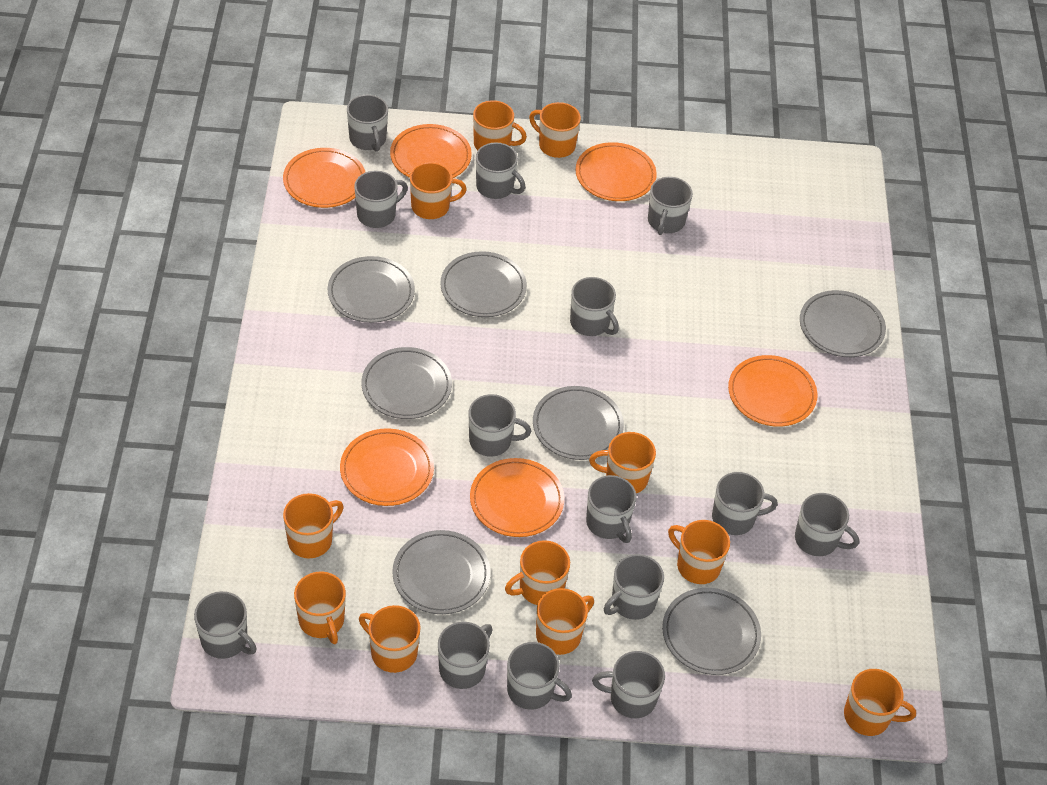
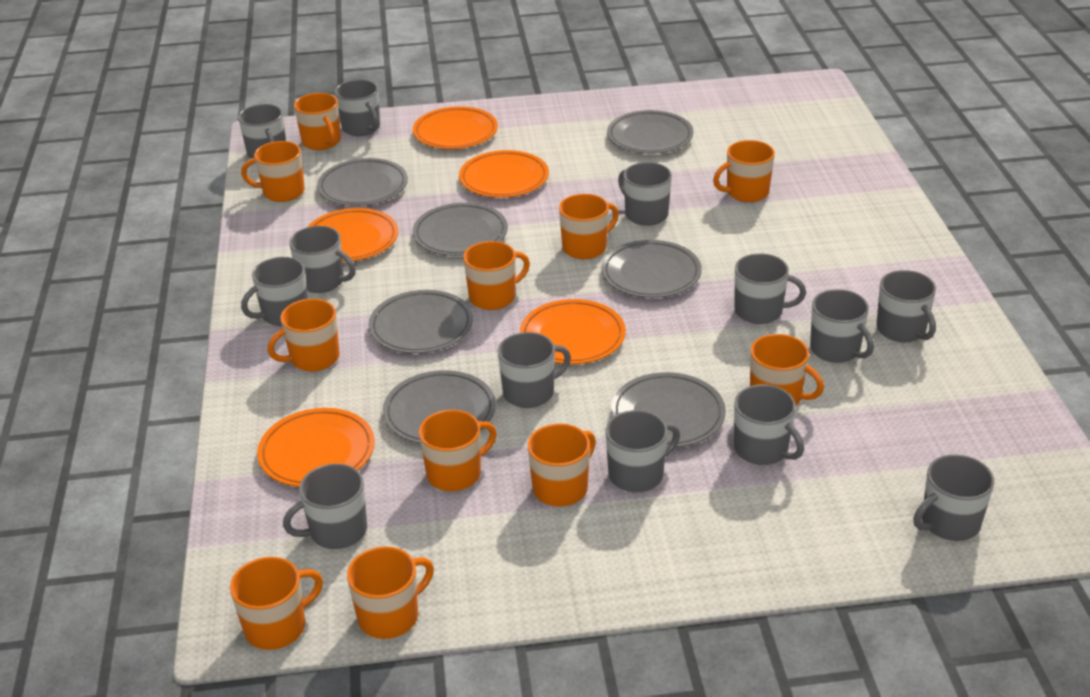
grey mug: [194,591,257,659] [347,95,388,152] [354,171,408,228] [438,621,493,689] [469,394,531,457] [476,142,525,199] [507,642,572,710] [570,277,619,336] [586,475,637,543] [592,651,665,718] [604,554,664,620] [648,177,693,235] [712,472,778,535] [795,493,859,556] = 14 -> [238,104,286,159] [241,257,308,326] [283,463,367,549] [289,226,356,293] [335,80,380,136] [498,332,571,408] [606,410,680,492] [618,162,672,226] [734,385,804,465] [735,253,806,324] [810,289,874,363] [876,270,936,342] [913,454,994,541] = 13
orange plate: [283,148,365,208] [340,428,434,506] [390,124,472,178] [470,458,564,537] [575,142,657,201] [728,355,818,427] = 6 -> [257,408,375,487] [307,208,398,262] [413,106,498,149] [459,150,549,198] [520,299,626,364] = 5

